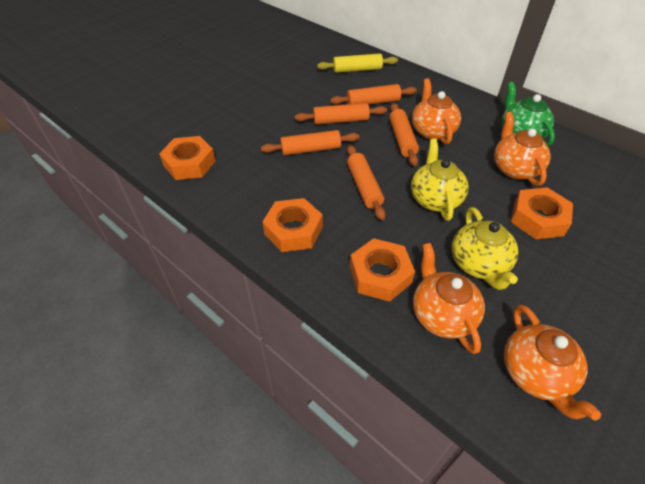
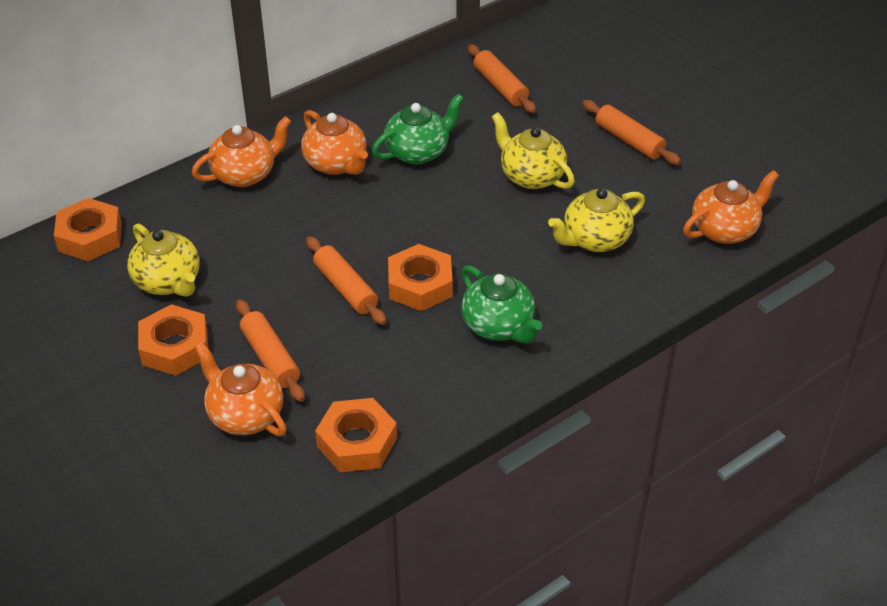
green teapot: [502,82,555,146] = 1 -> [372,93,464,164] [461,265,542,344] = 2
orange rolling pin: [261,130,359,155] [295,103,387,125] [330,84,417,105] [347,145,386,220] [389,103,419,166] = 5 -> [236,299,305,402] [306,236,387,325] [468,44,536,113] [582,100,681,165] = 4
yellow rolling pin: [317,53,398,73] = 1 -> none = 0
yellow teapot: [411,138,469,221] [452,207,518,290] = 2 -> [127,224,200,297] [492,112,575,189] [548,188,645,252] = 3

